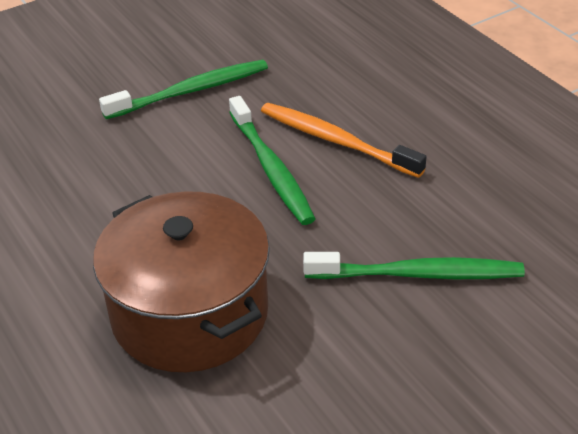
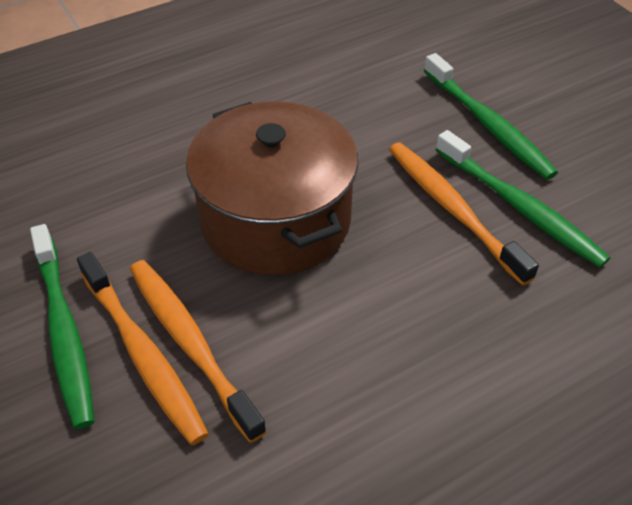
orange toothbrush: [261,103,426,178] = 1 -> [77,252,209,445] [130,260,267,443] [389,143,539,286] = 3

